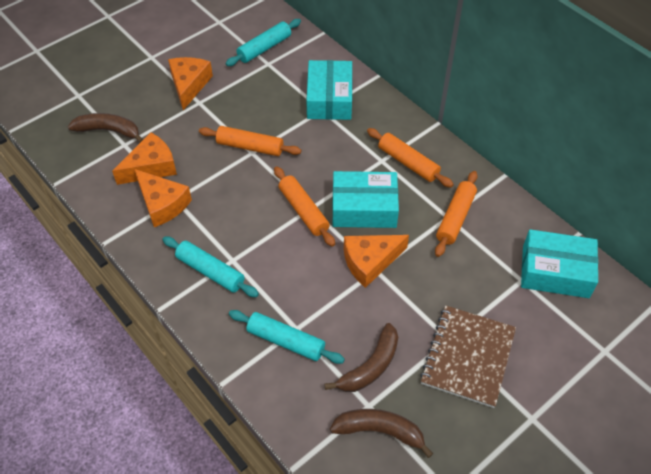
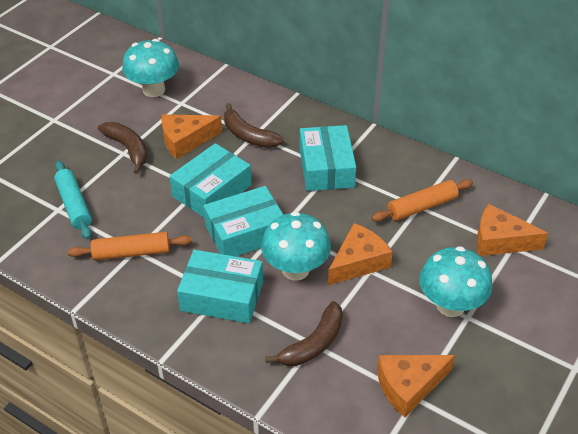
brown notebook: [420,305,516,408] = 1 -> none = 0
orange rolling pin: [199,126,301,156] [274,167,335,247] [367,128,454,188] [435,171,478,257] = 4 -> [68,232,192,261] [371,179,473,222] = 2
turquoise box: [306,60,352,120] [333,171,399,228] [521,229,598,298] = 3 -> [169,143,251,218] [177,250,263,323] [204,186,284,256] [300,125,356,191] = 4
turquoise mushroom: none = 0 -> [122,39,179,97] [261,211,331,281] [419,246,492,317] = 3
turquoise rolling pin: [162,236,259,297] [225,19,301,66] [229,310,345,364] = 3 -> [54,161,92,239] = 1

